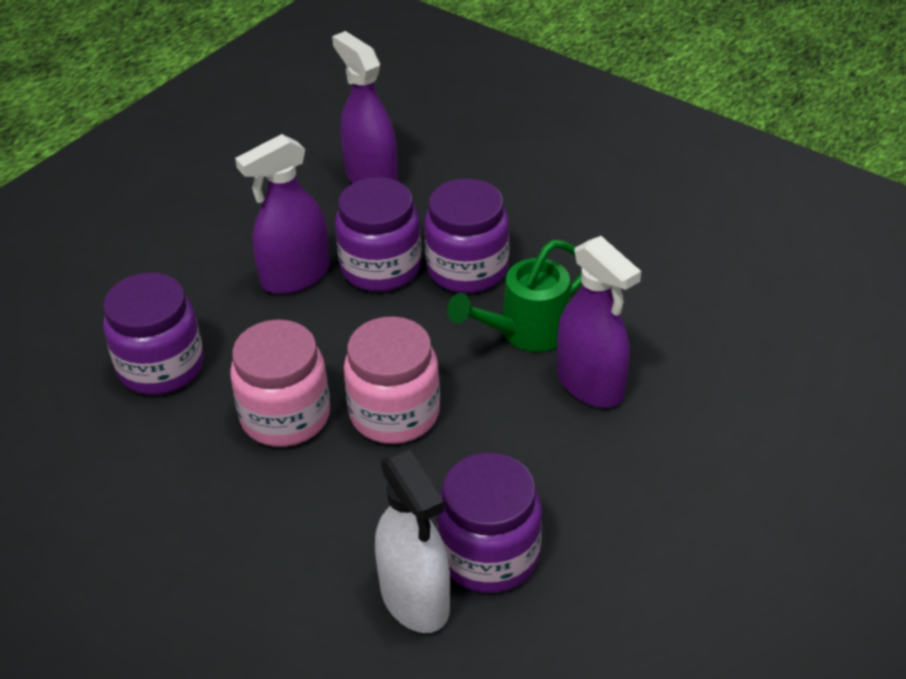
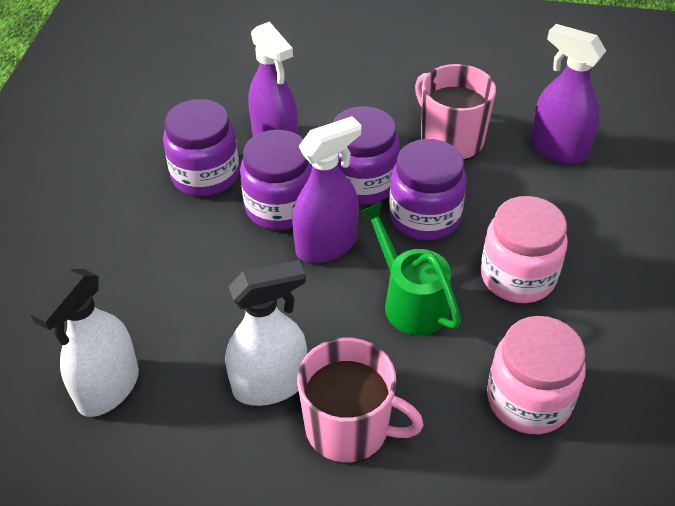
pink mug: none = 0 -> [297,338,424,463] [415,64,496,160] = 2
white spray bottle: [375,449,450,633] = 1 -> [30,269,139,417] [225,260,307,406] = 2

